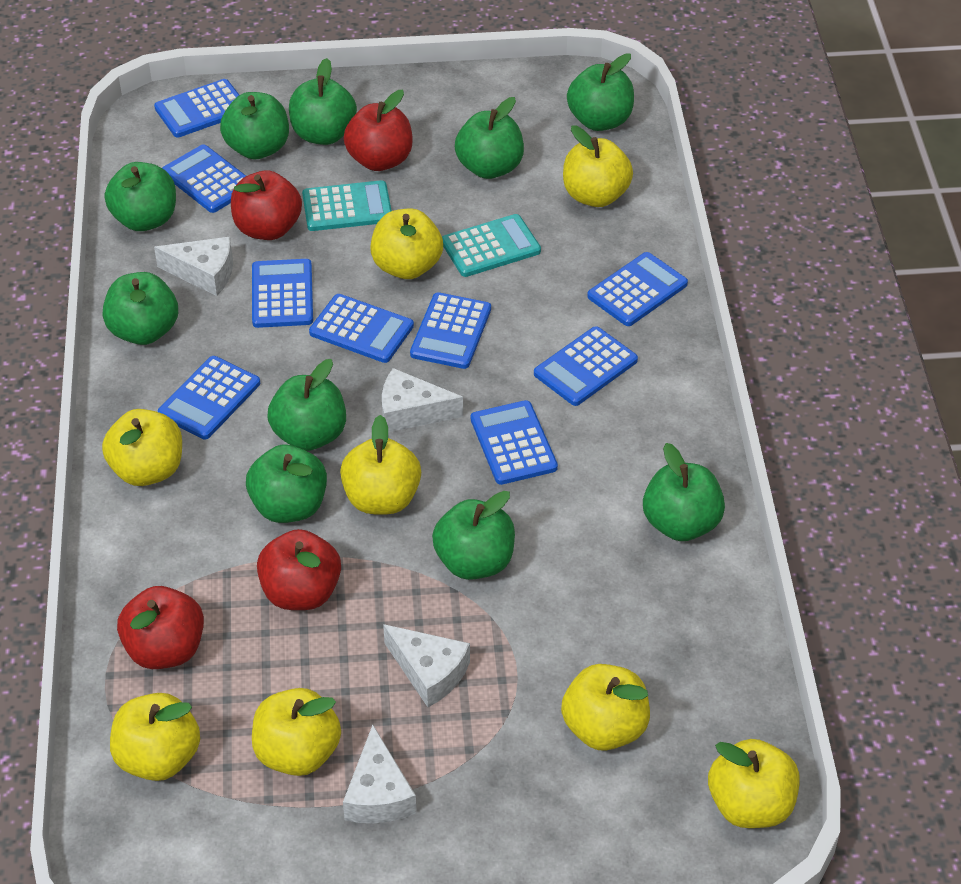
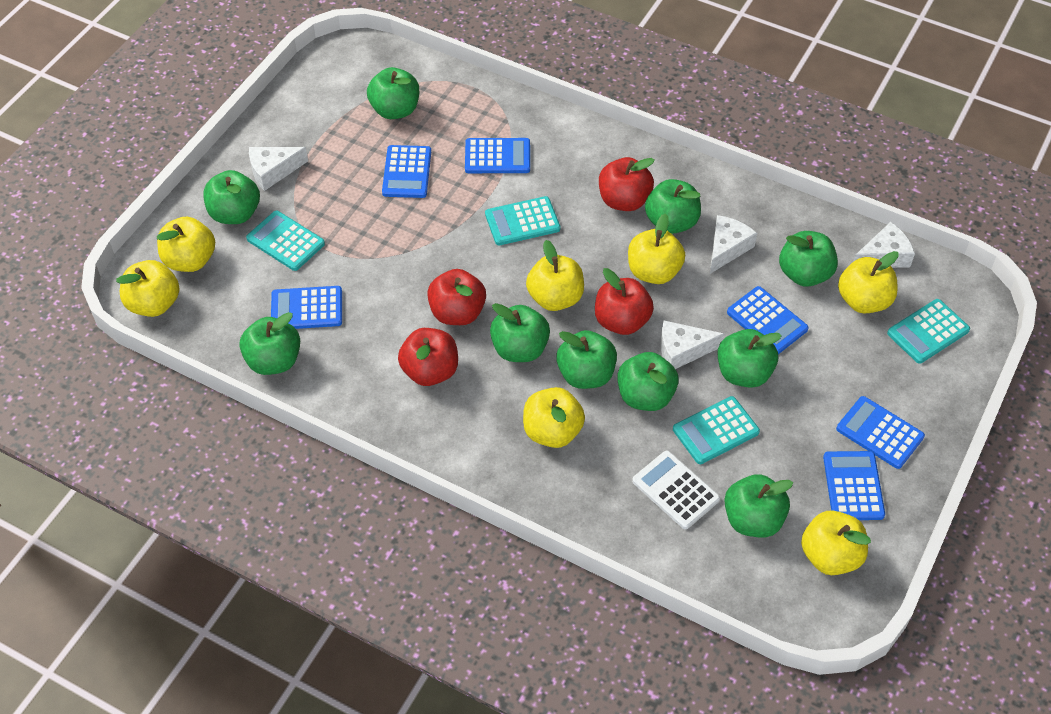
blue calculator: [154,79,239,137] [158,356,260,439] [162,144,246,213] [252,259,313,328] [309,294,414,363] [410,292,491,369] [471,400,558,485] [534,326,638,406] [587,252,688,326] = 9 -> [271,286,342,329] [382,145,431,198] [465,138,530,173] [727,286,809,354] [823,451,885,520] [836,396,925,469] = 6
turquoise calculator: [302,180,392,231] [442,214,541,277] = 2 -> [246,211,325,271] [485,196,560,245] [673,396,760,464] [887,299,970,364] = 4
white calculator: none = 0 -> [632,451,720,529] = 1
yellow apple: [102,409,182,486] [110,693,200,781] [252,688,341,776] [340,415,421,514] [370,209,443,279] [561,664,650,751] [563,125,633,207] [708,739,799,828] = 8 -> [116,260,180,317] [157,217,215,272] [523,387,585,448] [526,240,584,311] [628,213,685,284] [801,510,871,575] [838,251,899,313] = 7

